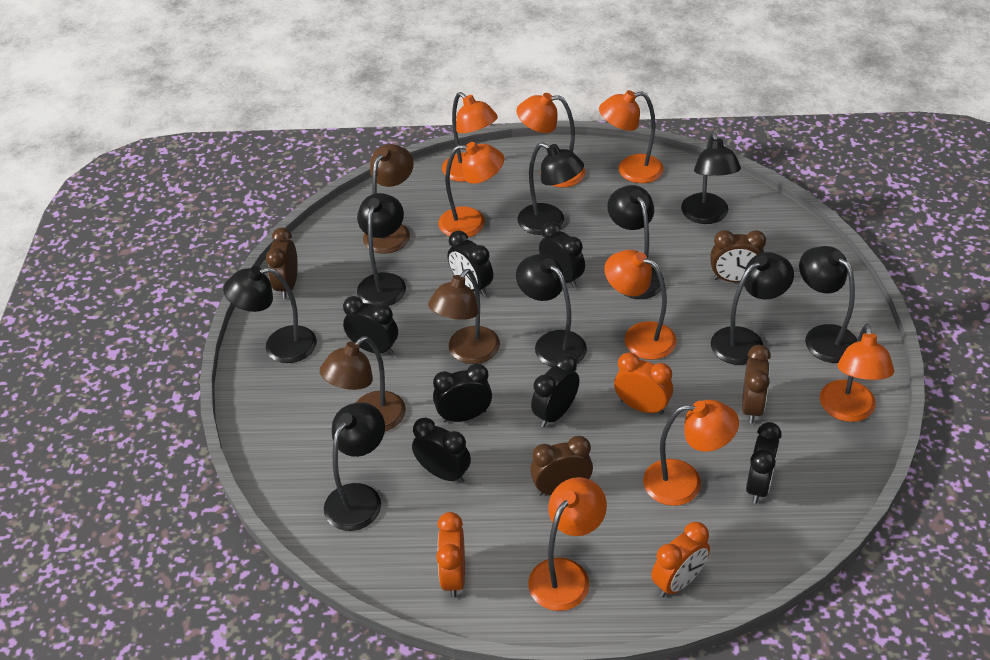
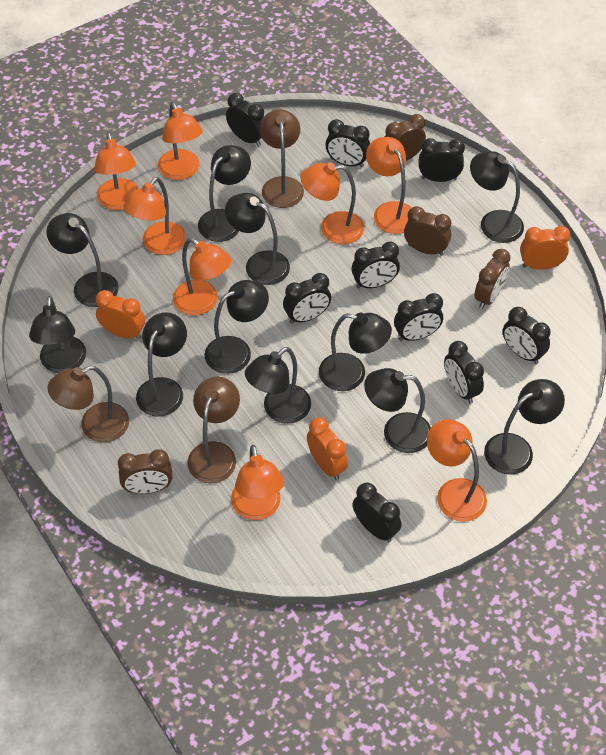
black clock: [343,296,398,355] [412,418,471,483] [433,363,492,423] [448,231,493,296] [531,354,579,427] [539,222,585,288] [746,422,782,503] = 7 -> [226,93,264,146] [283,273,331,324] [325,119,370,167] [352,242,400,289] [352,482,401,542] [394,293,443,341] [419,138,465,182] [444,341,484,403] [503,307,551,364] = 9
black lamp: [223,266,317,363] [324,402,385,531] [357,193,406,306] [516,254,587,367] [517,142,584,235] [607,185,664,299] [681,132,741,224] [711,252,794,365] [799,246,857,363] = 9 -> [29,296,86,373] [46,213,119,307] [136,312,187,417] [198,145,251,242] [205,280,269,374] [225,193,290,285] [245,347,311,424] [319,312,392,391] [364,368,431,453] [470,151,524,243] [484,379,565,475] = 11

